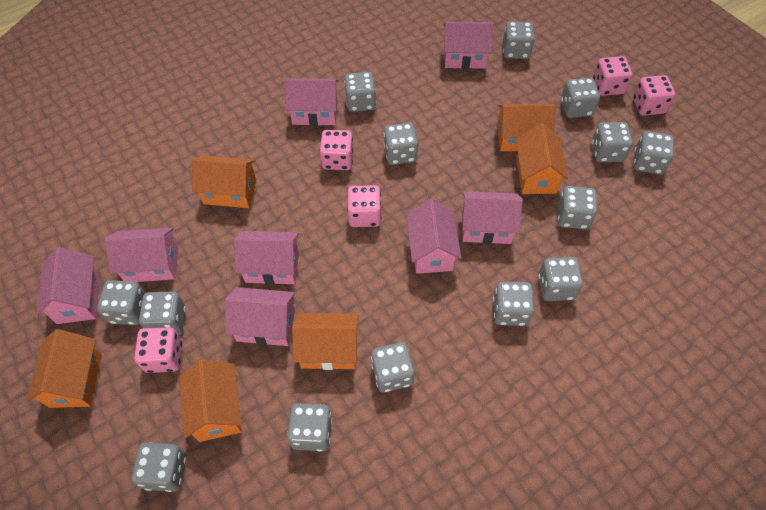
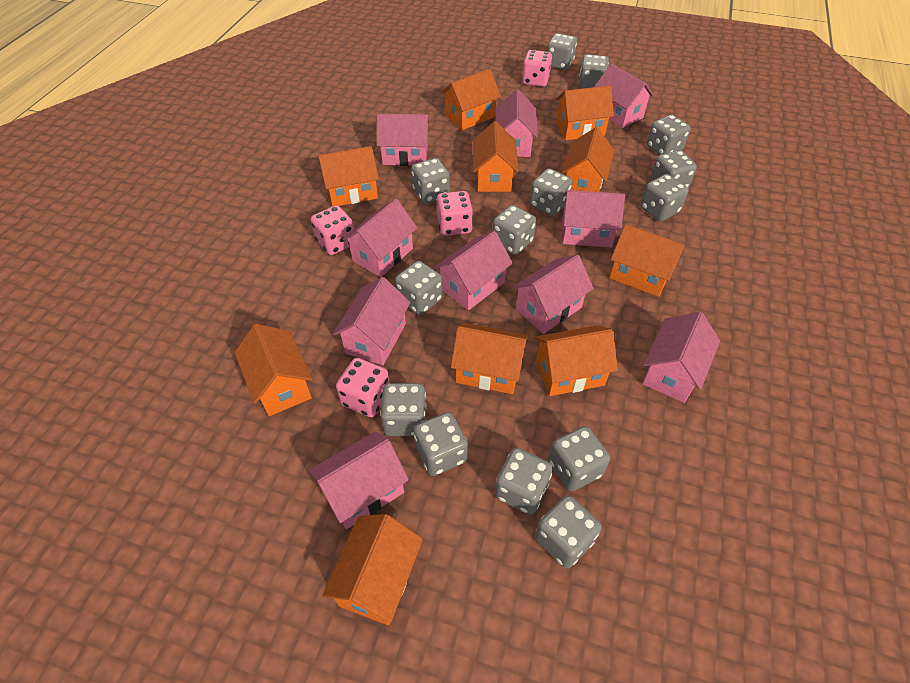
orange house: [27,329,101,408] [180,359,242,442] [192,155,256,208] [292,313,359,370] [497,104,555,151] [516,123,568,194] = 6 -> [235,324,312,416] [318,146,379,206] [322,514,423,625] [441,69,501,130] [451,323,528,394] [473,121,518,192] [535,325,618,396] [556,86,614,140] [562,127,614,192] [609,224,685,297] = 10
pink dice: [134,327,182,373] [320,130,353,170] [347,185,381,227] [593,56,633,96] [633,75,676,116] = 5 -> [311,205,354,255] [336,358,390,417] [436,191,473,236] [522,50,552,87] = 4
pink house: [36,247,100,324] [104,227,178,282] [225,287,295,346] [234,231,299,285] [285,78,339,126] [406,199,461,274] [443,22,493,69] [462,191,523,244] = 8 -> [309,431,409,529] [333,277,410,365] [343,199,417,277] [377,114,430,166] [434,231,513,310] [495,89,538,157] [512,255,594,334] [562,190,625,248] [594,63,654,128] [642,312,720,403] = 10

